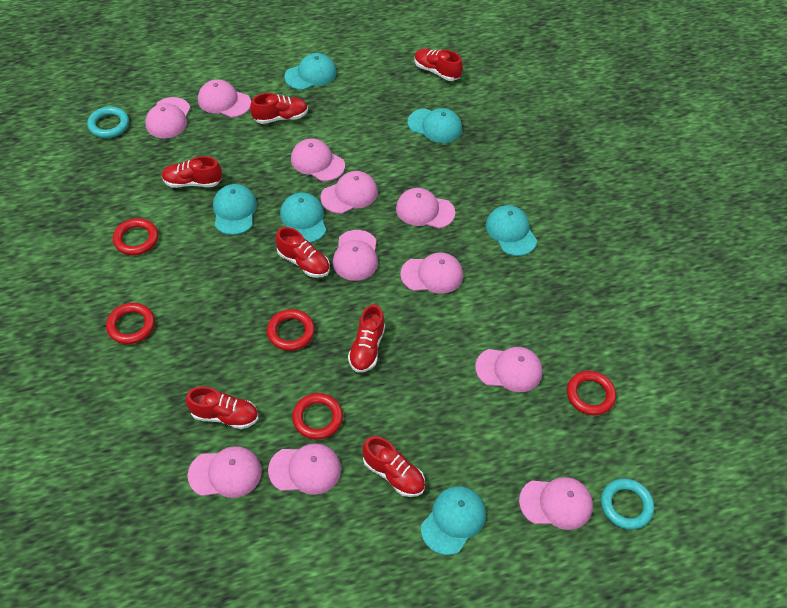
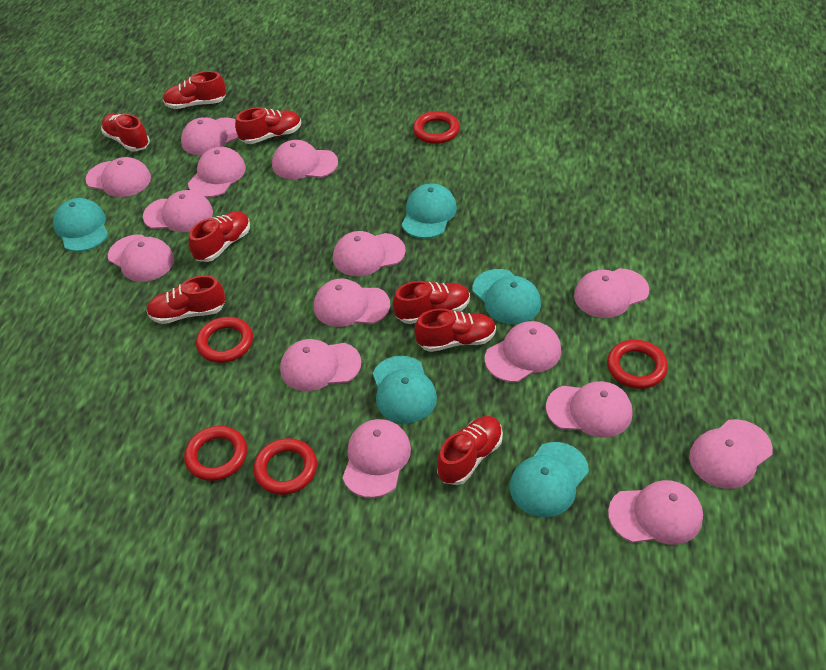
pink cap: [145,97,191,138] [188,446,262,498] [198,79,251,118] [268,443,341,495] [291,138,345,181] [321,171,378,214] [333,230,378,281] [396,188,455,229] [400,252,463,294] [475,347,543,392] [519,477,593,530] = 11 -> [85,157,151,197] [108,235,174,282] [143,190,213,232] [181,117,238,155] [188,147,246,198] [272,140,338,179] [280,339,361,391] [314,279,390,327] [333,231,406,276] [342,419,411,498] [485,321,561,382] [546,381,633,438] [574,268,649,318] [608,480,703,545] [689,419,773,489] = 15
red shoe: [161,156,222,188] [186,387,258,429] [250,93,308,124] [275,227,330,278] [348,305,385,373] [362,436,425,497] [414,48,463,81] = 7 -> [101,113,150,151] [146,275,225,324] [163,71,226,109] [189,211,250,262] [235,107,301,144] [393,281,470,324] [415,309,496,352] [437,416,503,485] = 8
turquoise cap: [213,184,257,235] [280,192,326,243] [284,53,337,90] [408,108,462,143] [421,486,486,555] [486,205,537,256] = 6 -> [53,198,108,252] [373,356,437,423] [401,183,457,239] [473,269,541,324] [510,442,589,517] = 5
turquoise ring: [87,107,129,138] [601,478,654,530] = 2 -> none = 0

